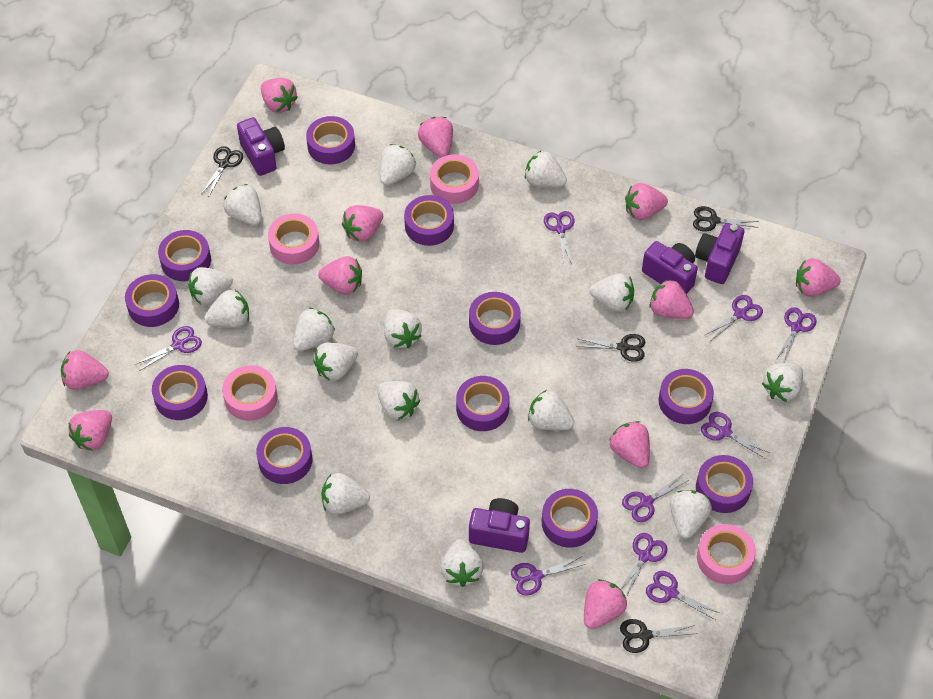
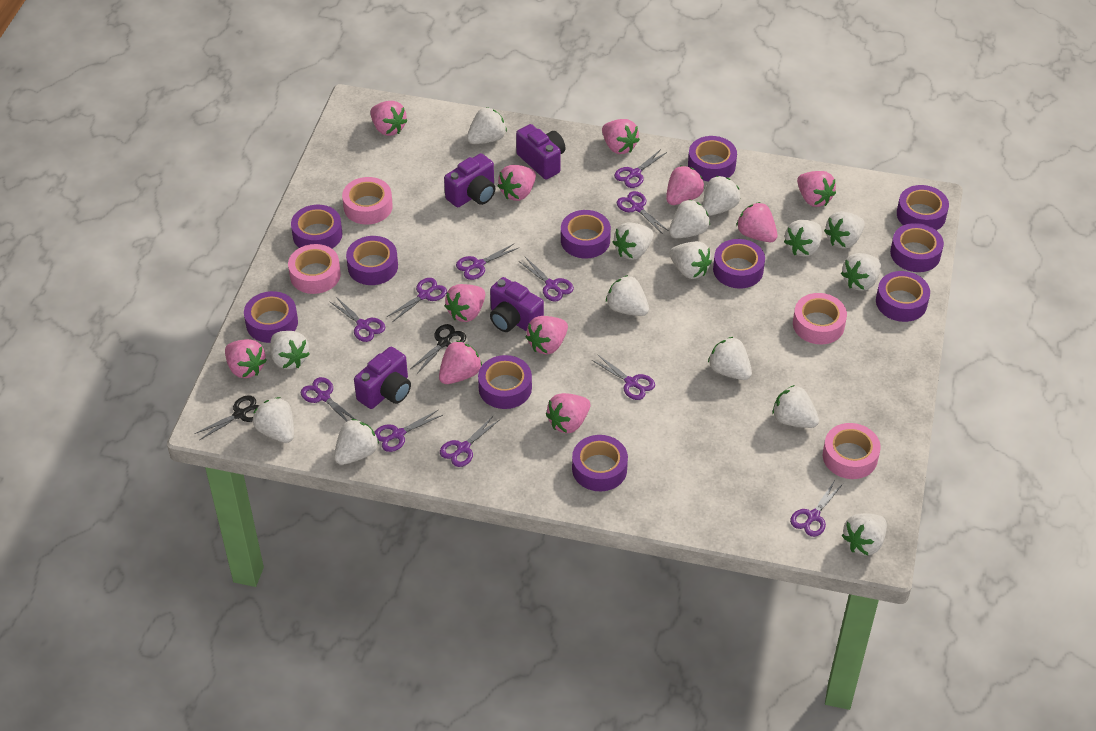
black scissors: [201,146,243,196] [576,334,645,362] [620,619,698,653] [693,206,759,232] = 4 -> [195,395,259,440] [410,324,466,372] = 2
purple scissors: [136,326,202,371] [511,557,585,596] [544,211,574,264] [620,533,667,597] [622,474,689,522] [646,571,719,620] [701,412,770,459] [705,295,763,340] [776,307,816,363] = 9 -> [301,377,355,422] [329,297,385,342] [374,409,443,452] [387,278,447,321] [440,416,499,467] [456,243,518,280] [519,257,574,301] [592,354,655,400] [614,149,667,188] [617,191,669,234] [790,482,843,537] = 11

